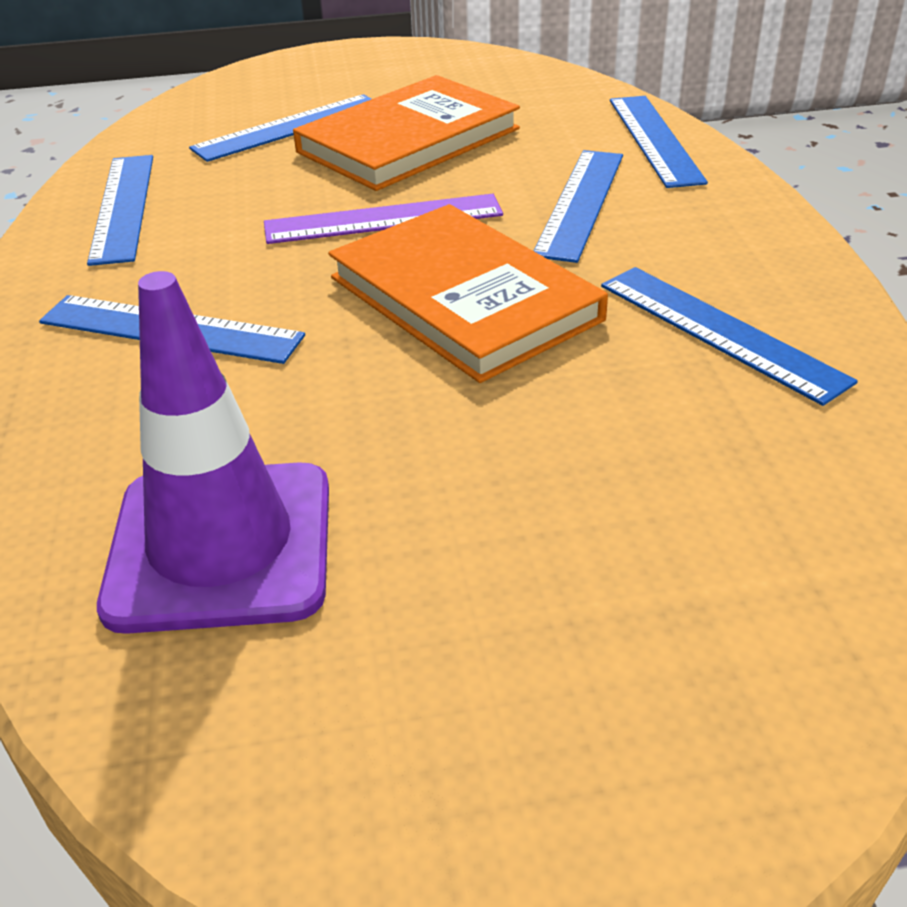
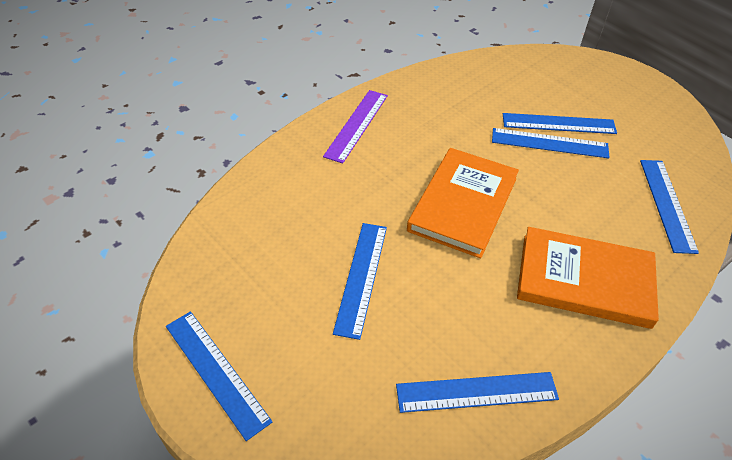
purple traffic cone: [97,271,329,634] = 1 -> none = 0

